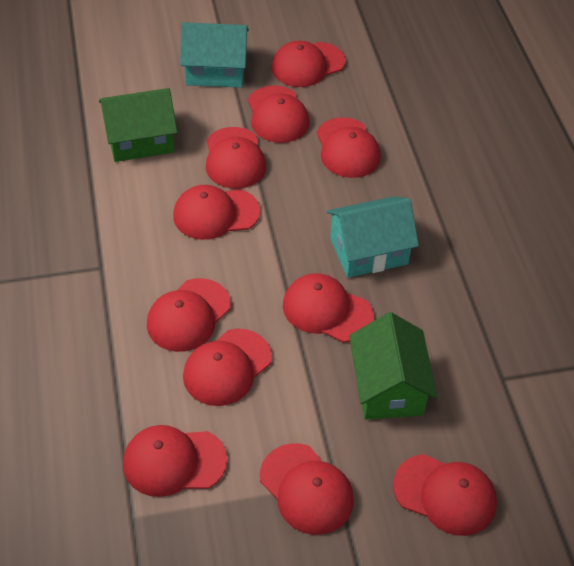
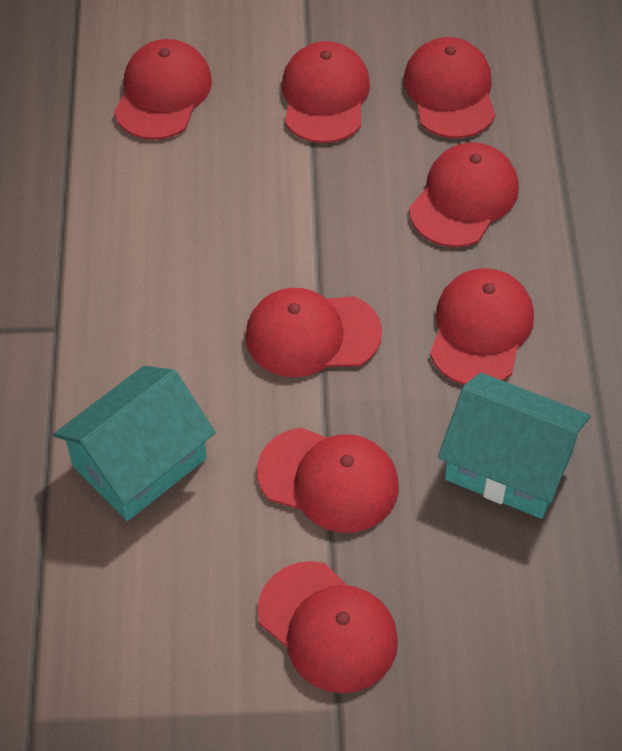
green house: [99,88,178,162] [349,312,437,420] = 2 -> none = 0
red cap: [123,425,227,497] [147,278,231,352] [173,185,260,240] [183,329,272,406] [206,127,266,189] [248,85,310,143] [260,443,354,535] [271,41,345,87] [283,273,374,342] [317,117,381,178] [393,454,497,536] = 11 -> [114,39,212,140] [245,288,382,377] [257,428,399,533] [257,561,398,693] [282,41,370,143] [403,37,496,138] [409,142,519,247] [430,268,534,385] = 8

